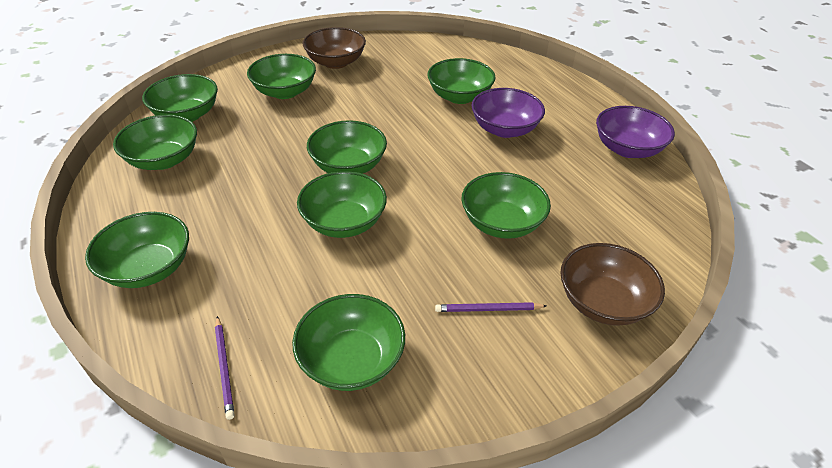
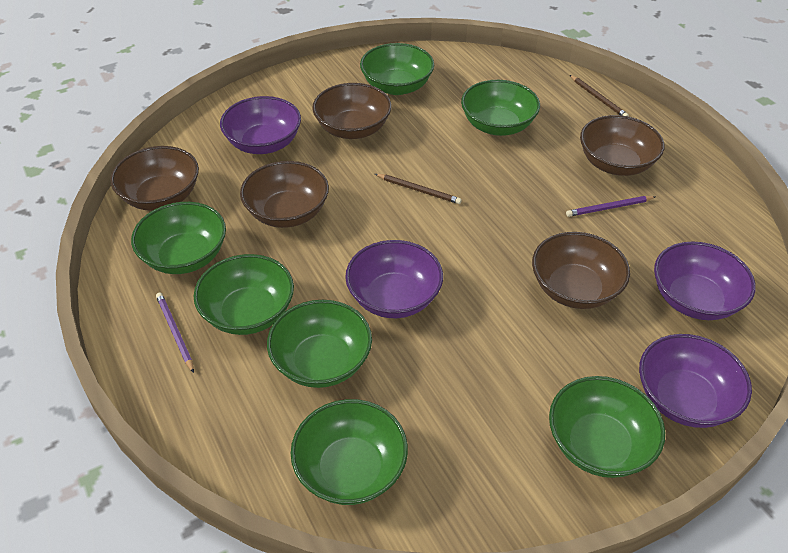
brown bowl: [302,27,366,69] [560,243,665,326] = 2 -> [110,146,199,211] [240,161,329,228] [312,83,392,139] [532,232,630,309] [580,115,664,176] = 5
brown pencil: none = 0 -> [375,174,462,204] [570,75,629,116] = 2
green bowl: [85,212,189,288] [113,115,197,170] [142,74,218,122] [247,54,316,99] [292,294,405,391] [297,171,387,238] [307,120,387,174] [428,58,496,104] [462,172,551,239] = 9 -> [131,202,226,274] [194,254,294,335] [267,300,372,388] [291,399,408,505] [360,43,434,95] [461,80,540,136] [549,376,665,478] = 7
purple bowl: [471,88,545,138] [596,106,675,158] = 2 -> [220,96,301,154] [345,240,443,318] [639,334,752,428] [654,241,756,320] = 4

